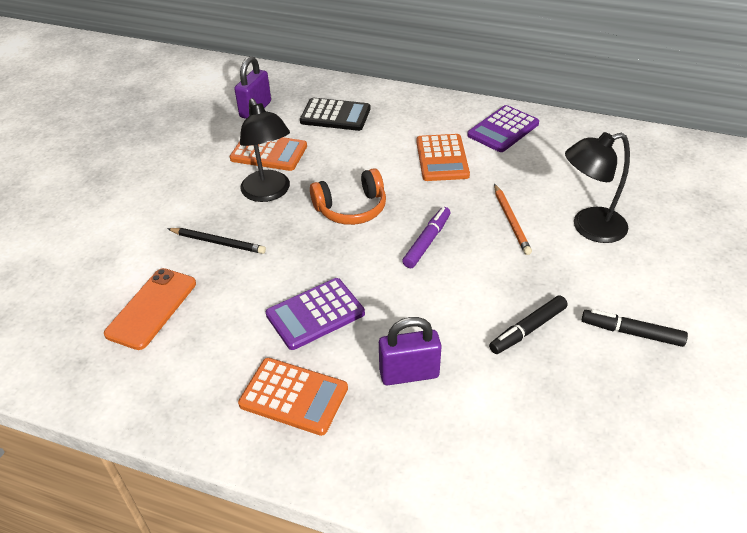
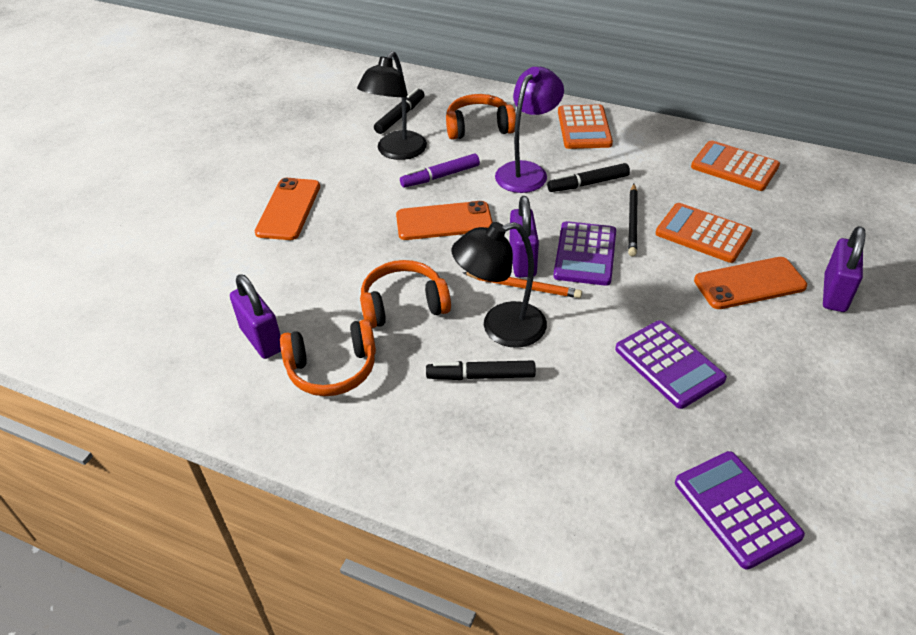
black calculator: [300,98,370,131] = 1 -> none = 0
black marker: [489,295,568,354] [582,309,688,347] = 2 -> [374,88,425,134] [426,360,536,380] [547,163,630,192] = 3
orange headphones: [310,168,386,225] = 1 -> [280,319,376,396] [360,260,451,328] [446,94,516,140] = 3
orange phone: [104,268,196,350] = 1 -> [255,178,320,240] [396,201,493,240] [694,257,807,309] = 3
purple calculator: [266,278,365,350] [467,105,539,152] = 2 -> [553,221,616,286] [615,320,727,409] [675,451,805,570] = 3
purple lamp: none = 0 -> [495,67,564,193] = 1
purple padlock: [234,56,271,119] [379,317,442,385] = 2 -> [230,274,281,359] [509,196,539,278] [823,226,866,312] = 3

